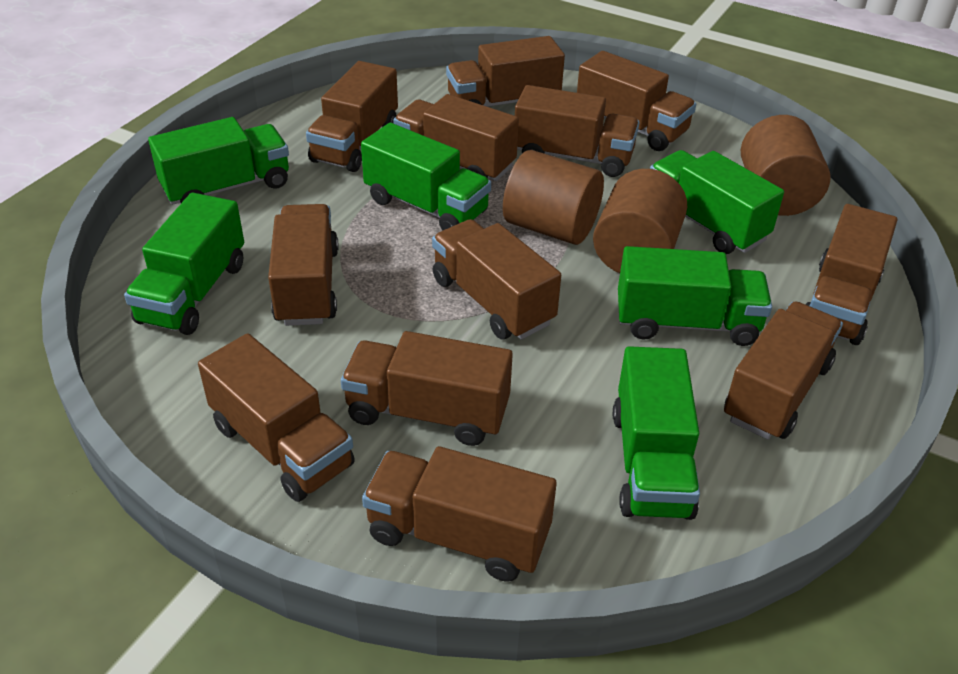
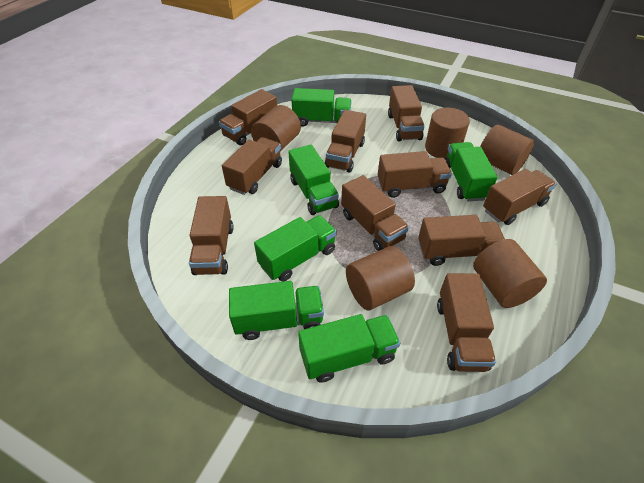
brown cylinder: [503,150,604,245] [593,169,687,273] [741,115,831,216] = 3 -> [251,105,301,151] [346,246,415,311] [425,107,470,159] [473,239,547,308] [480,125,534,175] = 5
brown truck: [198,333,355,502] [268,204,339,326] [306,61,398,172] [341,331,513,446] [362,446,557,582] [393,94,519,181] [432,219,561,340] [446,36,565,107] [515,85,640,177] [577,51,696,151] [724,301,843,440] [805,204,897,345] = 12 -> [189,196,234,275] [219,89,277,145] [222,137,282,195] [325,110,366,173] [341,175,409,251] [378,151,452,198] [388,85,425,141] [418,215,505,266] [437,273,496,372] [483,169,556,225] = 10

